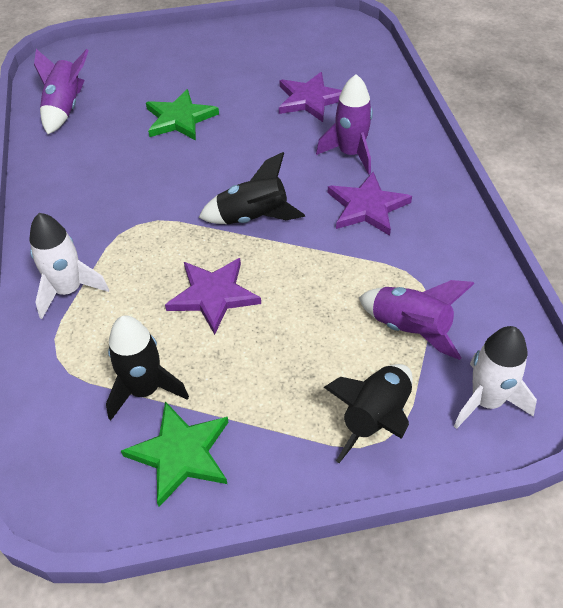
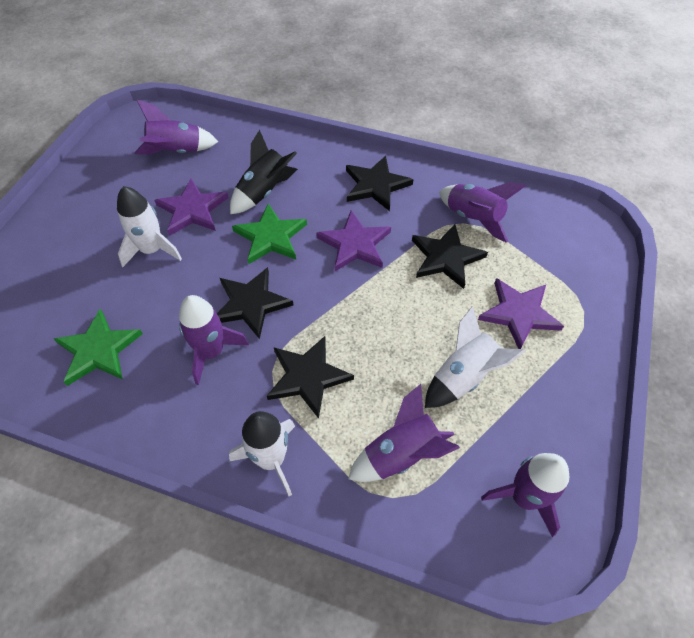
black rocket: [106,315,189,421] [199,152,305,224] [324,364,413,463] = 3 -> [230,130,298,214] = 1
black star: none = 0 -> [217,267,293,339] [267,336,354,419] [346,156,414,211] [412,224,488,289] = 4
purple rocket: [34,49,89,134] [316,74,373,175] [359,280,475,360] = 3 -> [134,100,218,154] [179,295,249,385] [348,384,460,482] [439,182,526,243] [481,453,570,537] = 5
white rocket: [29,213,109,319] [454,326,537,429] = 2 -> [117,186,182,267] [229,411,295,496] [425,306,525,408] = 3

